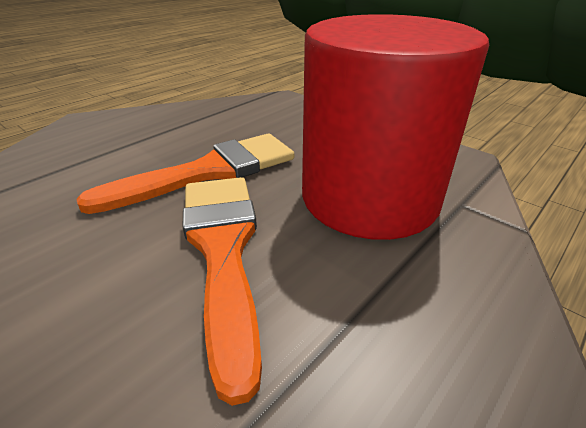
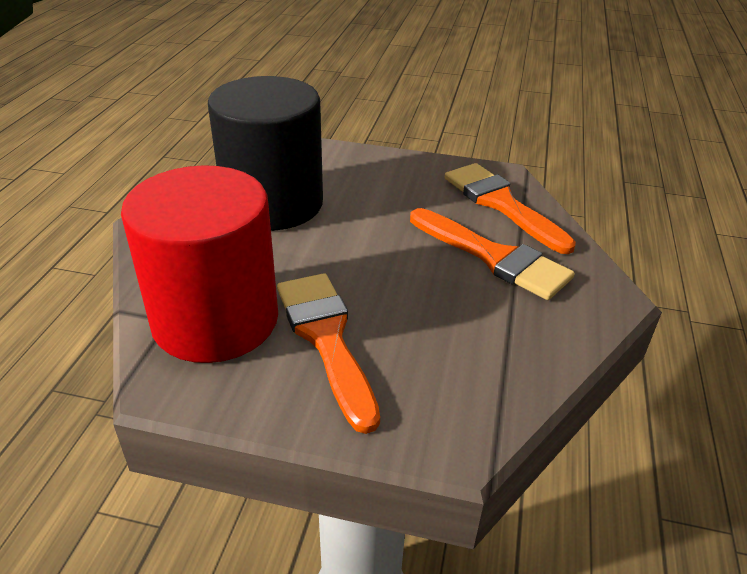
black cylinder: none = 0 -> [208,76,323,231] = 1
orange brush: [76,134,294,214] [183,177,262,406] = 2 -> [277,273,380,434] [410,208,575,300] [445,163,576,254] = 3

